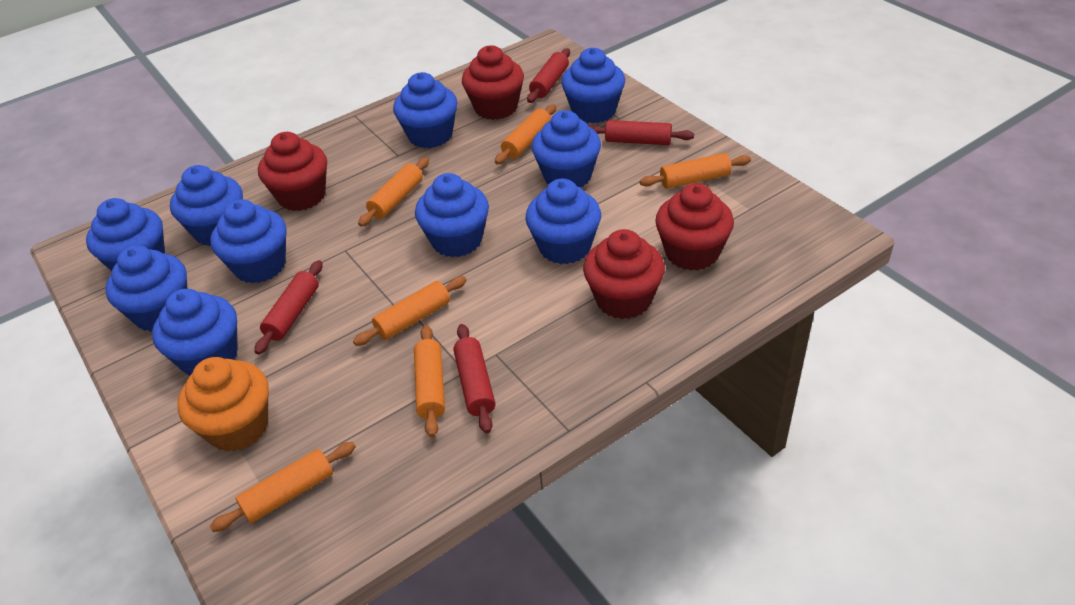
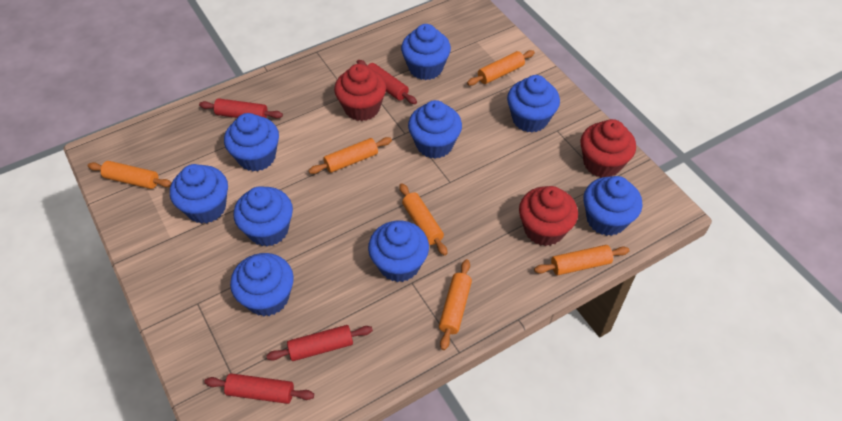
blue cupcake: [86,198,165,271] [105,245,188,332] [152,289,238,376] [170,165,243,246] [210,199,287,283] [393,72,458,148] [415,173,489,257] [525,179,601,264] [532,110,601,188] [561,48,625,123] = 10 -> [170,164,228,224] [224,113,279,171] [230,253,294,316] [233,186,293,246] [368,221,429,282] [401,24,451,80] [408,100,462,159] [507,75,560,132] [583,176,642,236] = 9
orange cupcake: [177,357,269,452] = 1 -> none = 0
red cupcake: [258,132,327,211] [462,45,524,120] [583,229,665,319] [655,183,734,271] = 4 -> [334,64,386,121] [519,186,578,246] [581,119,636,178] = 3

